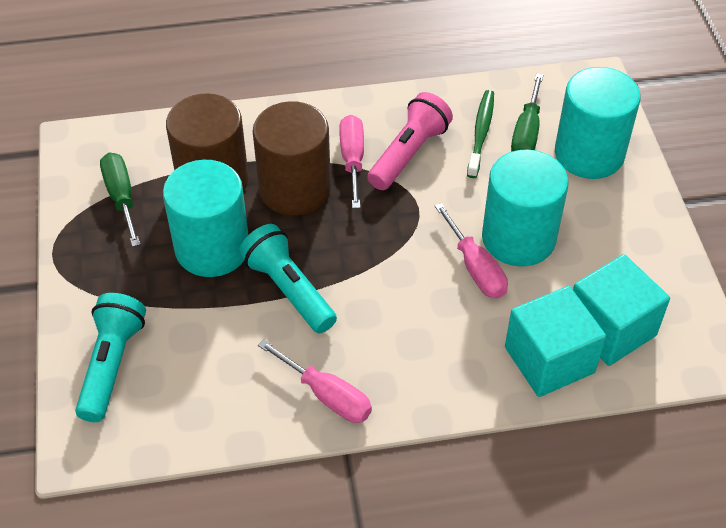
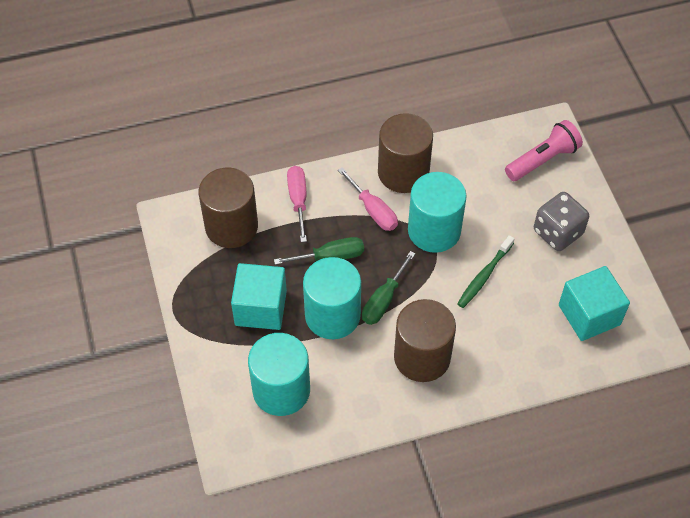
brown cylinder: [166,93,249,192] [253,101,331,216] = 2 -> [198,168,258,248] [378,113,433,193] [394,299,456,382] = 3
grey dice: none = 0 -> [534,192,589,251] = 1
pink screwdriver: [258,339,372,423] [339,115,364,209] [435,203,508,298] = 3 -> [287,166,307,242] [338,167,398,231] = 2
turquoise flashlight: [75,293,146,422] [239,224,337,333] = 2 -> none = 0

